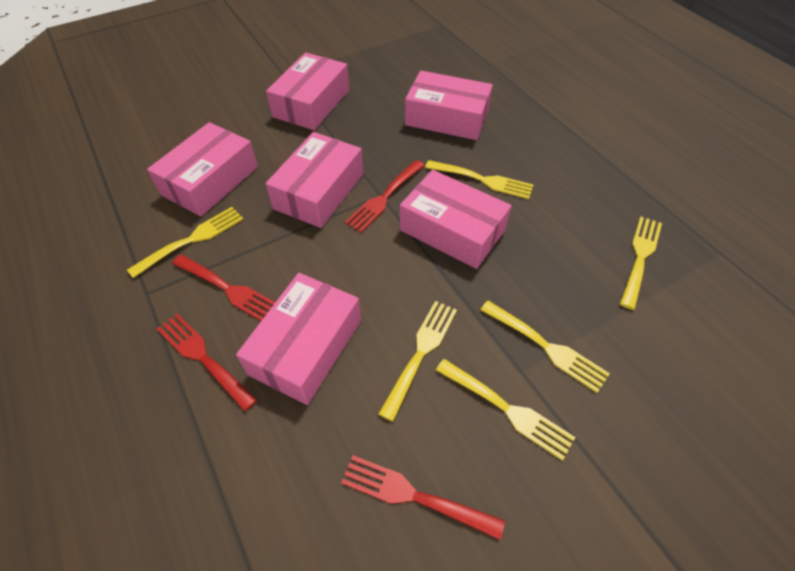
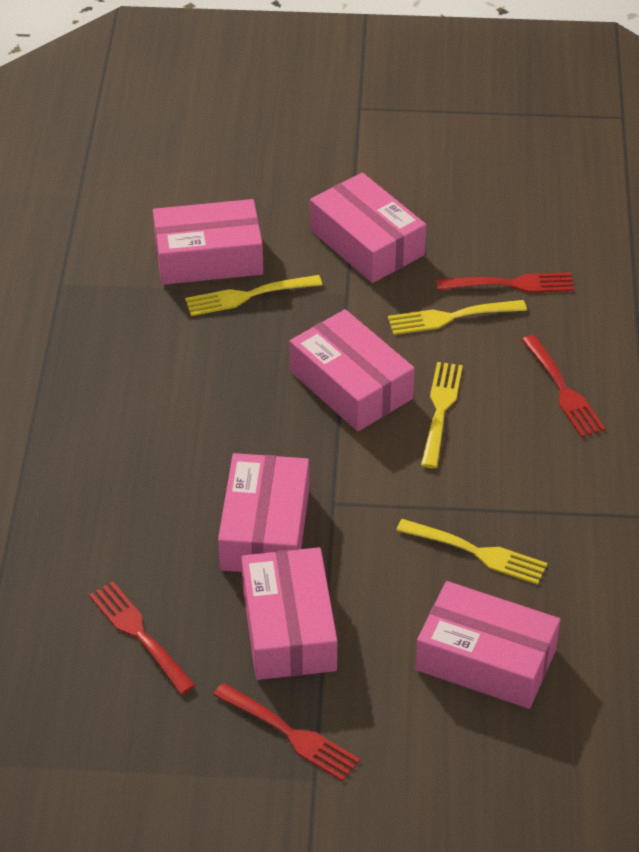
yellow fork: [127,207,243,278] [379,301,457,421] [425,160,533,199] [436,359,575,461] [480,300,610,393] [620,217,662,310] = 6 -> [185,275,322,316] [388,300,527,335] [396,519,547,585] [421,362,463,468] = 4

